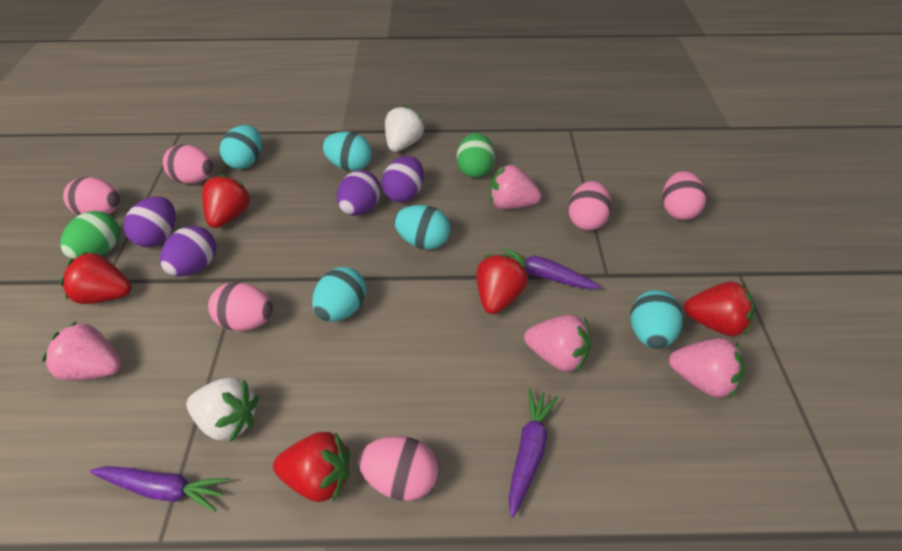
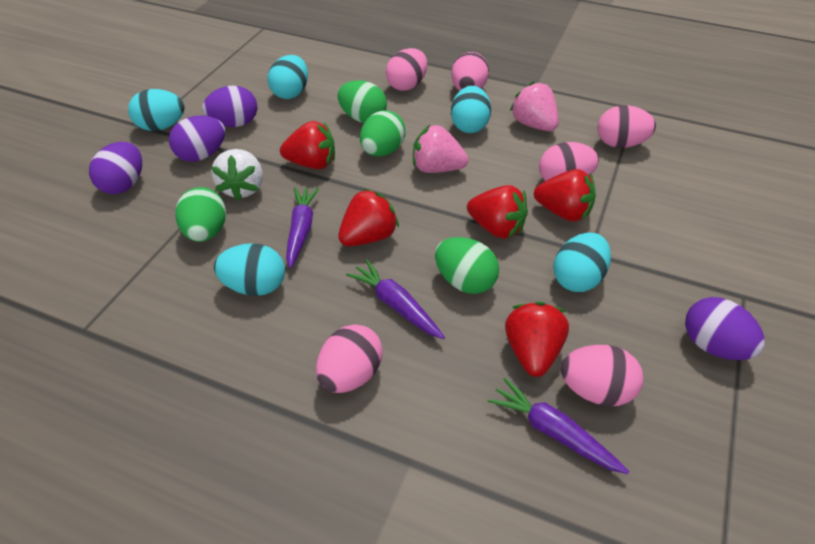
green egg: [60,211,120,259] [457,133,495,178] = 2 -> [175,187,226,242] [338,80,387,123] [360,110,405,157] [435,237,499,294] = 4
pink strawberry: [42,321,122,380] [490,165,542,209] [524,315,591,373] [669,338,745,399] = 4 -> [413,125,468,173] [510,82,559,131] = 2
white strawberry: [186,377,259,442] [385,105,424,152] = 2 -> [211,149,263,201] = 1

